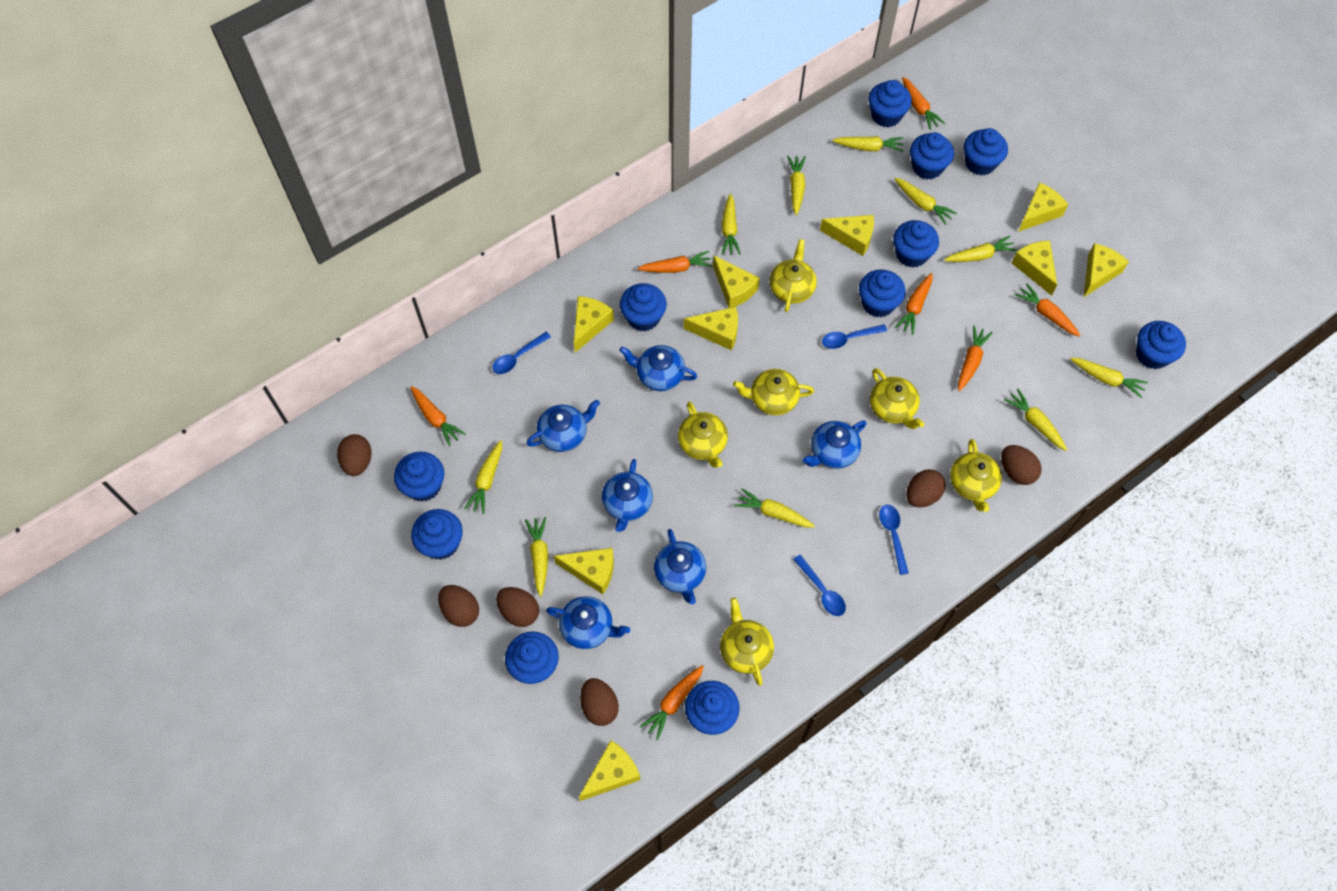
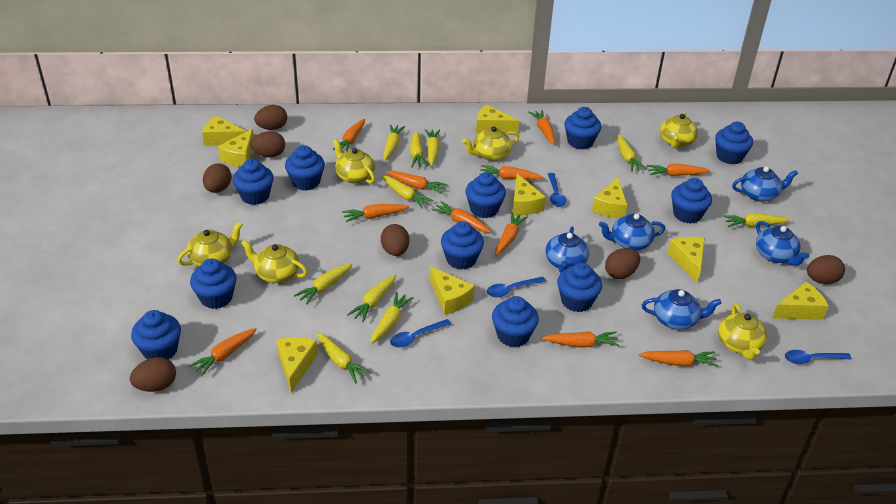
blue teapot: [526,400,600,452] [546,596,630,649] [602,459,653,532] [619,345,697,391] [654,529,706,605] [803,420,866,469] = 6 -> [545,226,589,273] [599,214,665,250] [642,289,721,330] [732,167,798,202] [756,221,809,266] = 5
brown egg: [337,434,372,476] [438,585,479,627] [496,587,539,627] [580,678,619,726] [906,469,946,507] [1001,445,1042,485] = 6 -> [130,357,176,392] [203,163,232,193] [250,131,285,157] [254,105,287,130] [381,224,409,256] [605,248,640,279] [807,255,845,284] = 7
orange carrot: [411,386,465,446] [637,251,713,273] [640,665,704,740] [895,273,933,335] [902,77,945,130] [958,326,993,391] [1015,283,1081,337] = 7 -> [189,328,257,377] [333,119,365,152] [342,204,409,222] [386,171,448,194] [431,201,491,233] [479,165,543,180] [495,212,528,255] [529,110,555,144] [542,332,619,347] [639,350,719,367] [647,164,710,176] = 11

